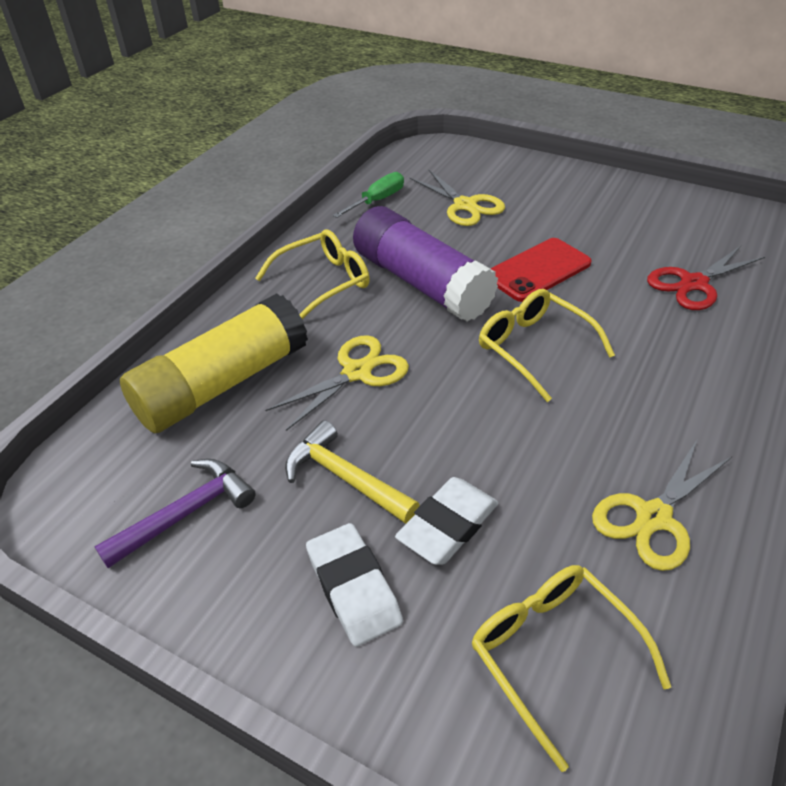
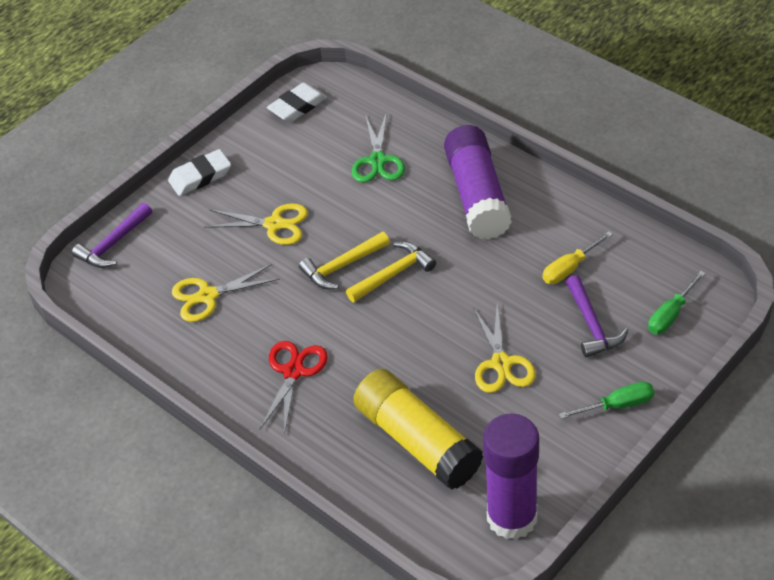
green scissors: none = 0 -> [352,112,405,182] = 1
green screwdriver: [332,172,404,218] = 1 -> [559,382,654,419] [648,271,706,334] = 2
purple glue stick: [353,206,498,321] = 1 -> [444,125,512,239] [483,414,539,540] = 2
purple hammer: [94,459,256,568] = 1 -> [72,203,152,268] [566,275,628,358] = 2
red phone: [490,238,592,302] = 1 -> none = 0
yellow glasses: [255,229,370,319] [471,565,671,772] [479,289,615,402] = 3 -> none = 0
yellow hammer: [285,420,420,524] = 1 -> [299,232,390,289] [346,242,436,302] = 2
yellow screwdriver: none = 0 -> [543,231,613,284] = 1

